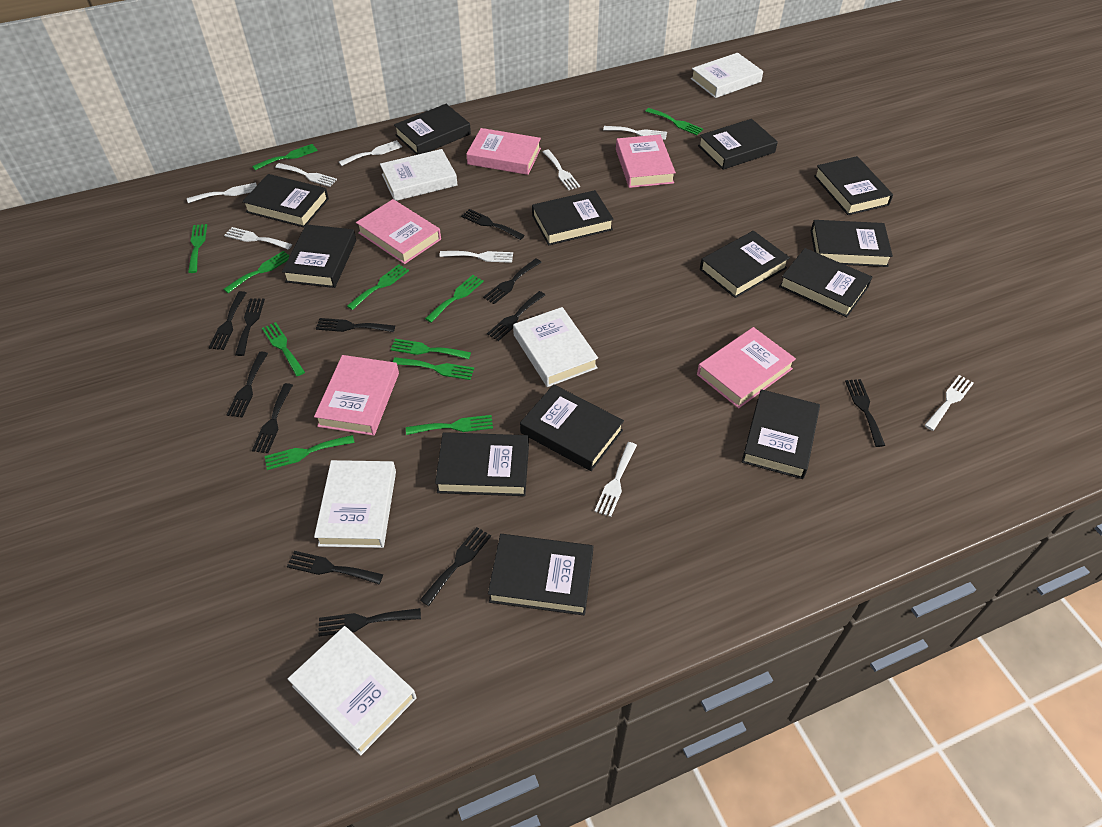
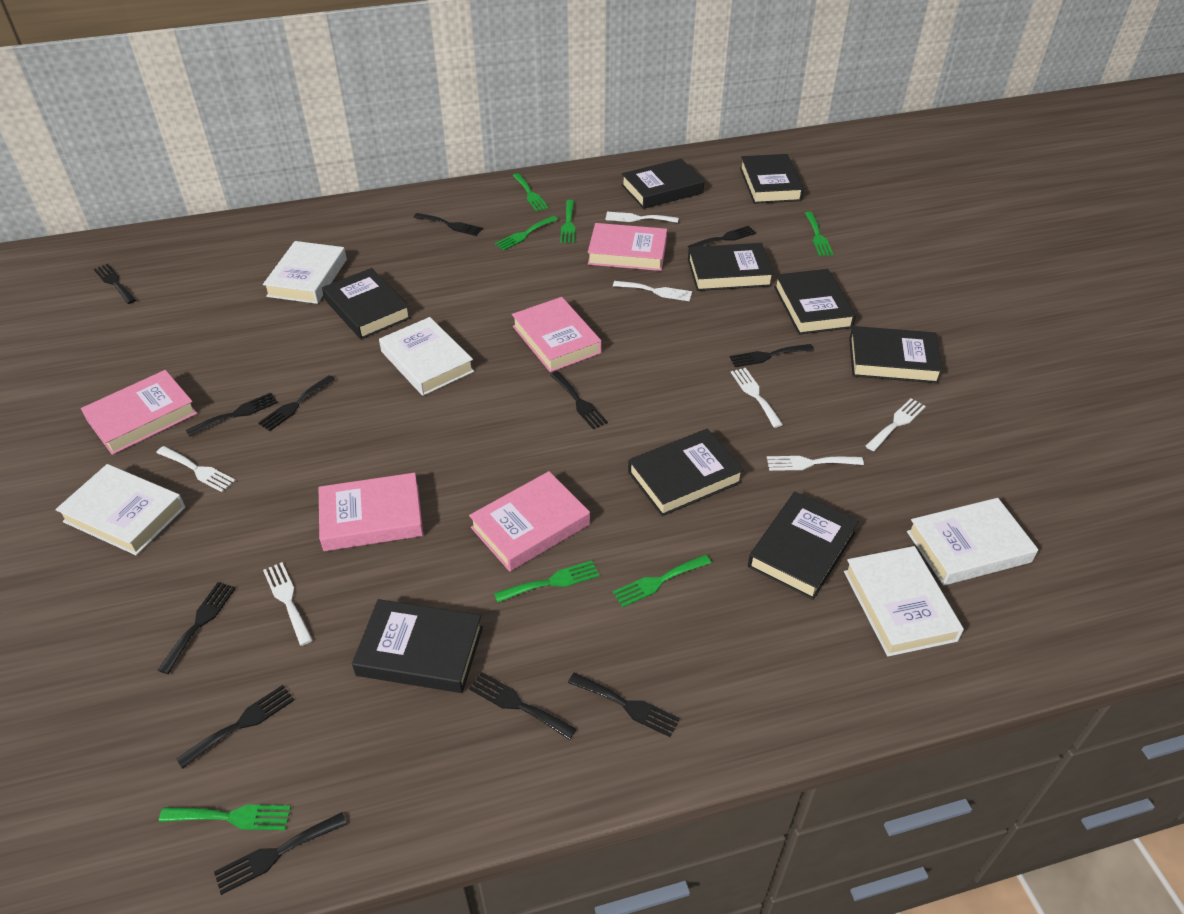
black book: [242,174,329,227] [282,224,356,288] [394,104,471,155] [435,432,529,496] [488,534,593,615] [520,384,624,471] [532,190,614,246] [698,119,778,170] [700,231,790,298] [742,389,820,479] [779,248,872,317] [811,220,893,267] [814,156,893,215] = 13 -> [322,268,411,339] [352,599,483,693] [622,159,704,209] [628,429,744,516] [688,243,774,291] [740,154,804,204] [748,491,859,600] [774,269,856,335] [849,326,943,383] = 9
green fork: [188,224,207,273] [224,251,289,293] [252,144,318,170] [262,322,305,376] [265,435,355,470] [347,264,409,310] [390,339,471,359] [393,357,474,380] [406,415,493,435] [425,275,484,323] [645,108,703,135] = 11 -> [159,805,291,830] [494,561,599,603] [495,216,558,250] [513,173,549,211] [560,200,575,243] [613,554,711,607] [805,212,833,256] = 7
white fork: [187,182,257,203] [224,227,292,250] [275,163,337,187] [339,140,402,166] [439,251,513,263] [543,150,580,190] [594,442,637,517] [603,126,667,140] [924,375,974,431] = 9 -> [156,446,236,492] [263,562,313,646] [605,212,678,223] [613,281,692,301] [731,368,783,428] [767,456,864,471] [866,399,926,451] = 7

